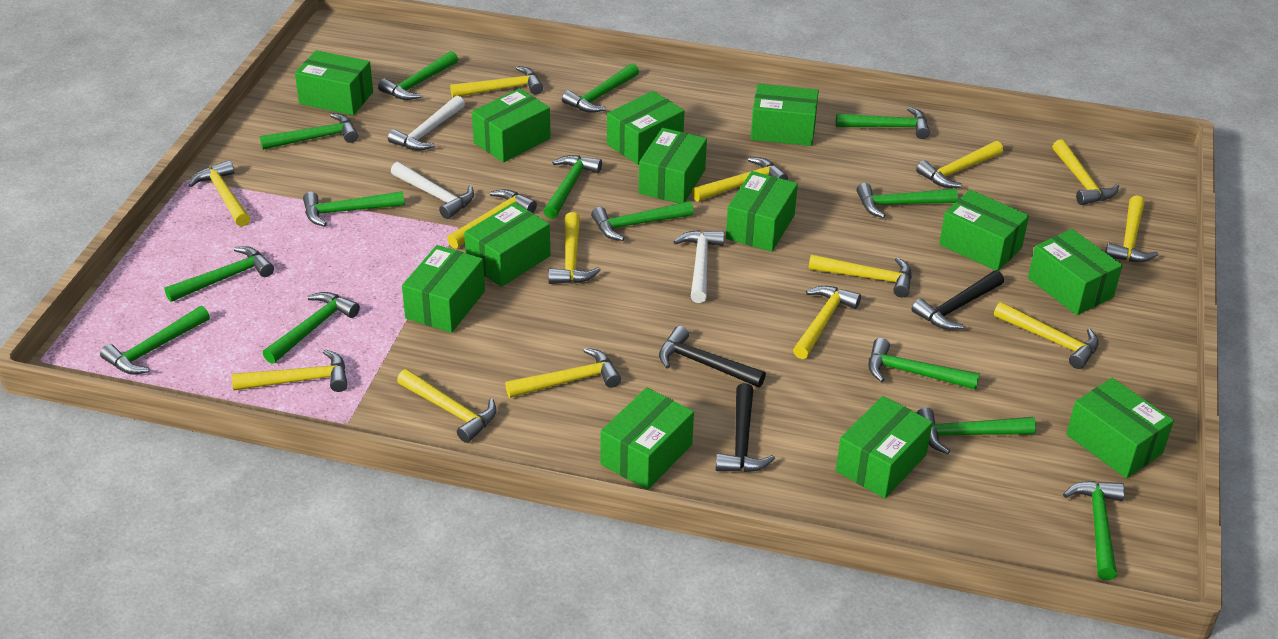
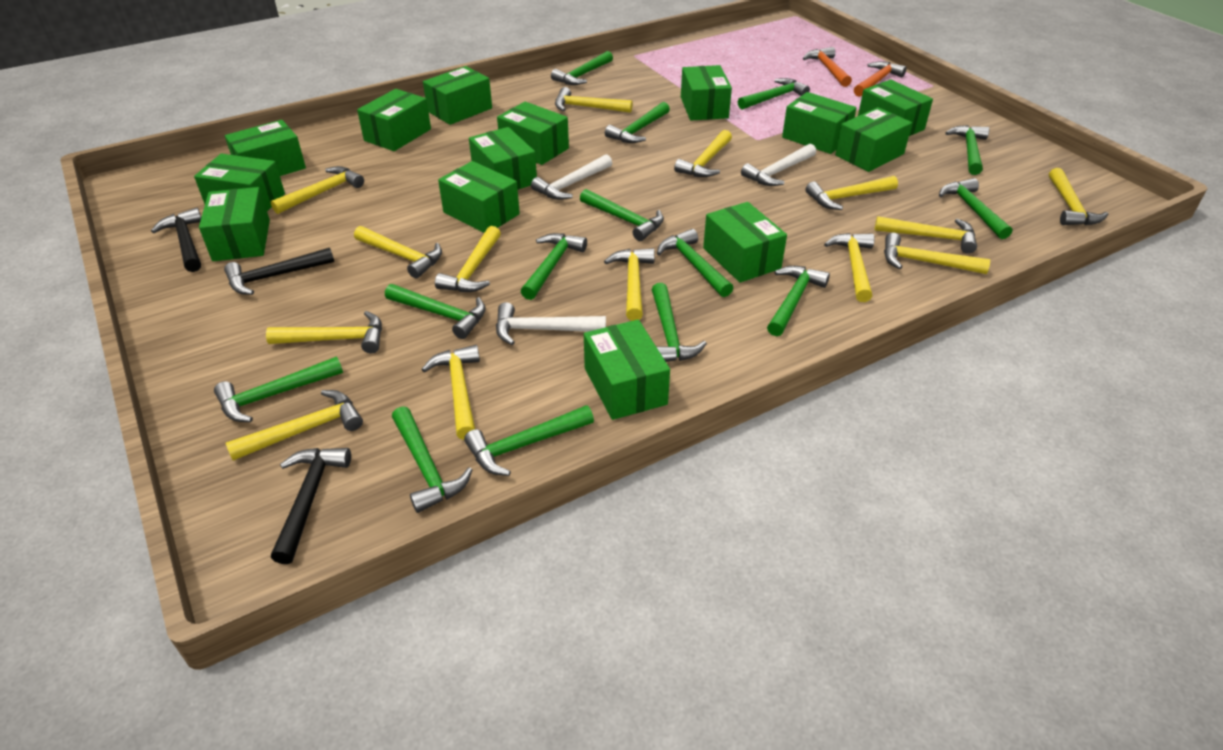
green box: [295,50,373,115] [402,245,485,333] [464,202,550,287] [472,88,551,162] [600,387,694,490] [607,91,684,165] [639,128,707,203] [726,171,798,252] [751,84,819,146] [836,396,933,499] [939,190,1029,271] [1028,229,1123,315] [1066,378,1174,478] = 13 -> [194,154,285,211] [199,187,270,261] [225,120,306,176] [357,89,431,151] [423,66,492,125] [438,161,520,233] [469,127,537,190] [497,102,569,165] [584,320,670,420] [681,65,732,120] [703,202,787,283] [782,92,857,154] [835,107,912,172] [858,79,933,136] = 14
orange hammer: none = 0 -> [803,47,852,87] [854,61,907,97] = 2

